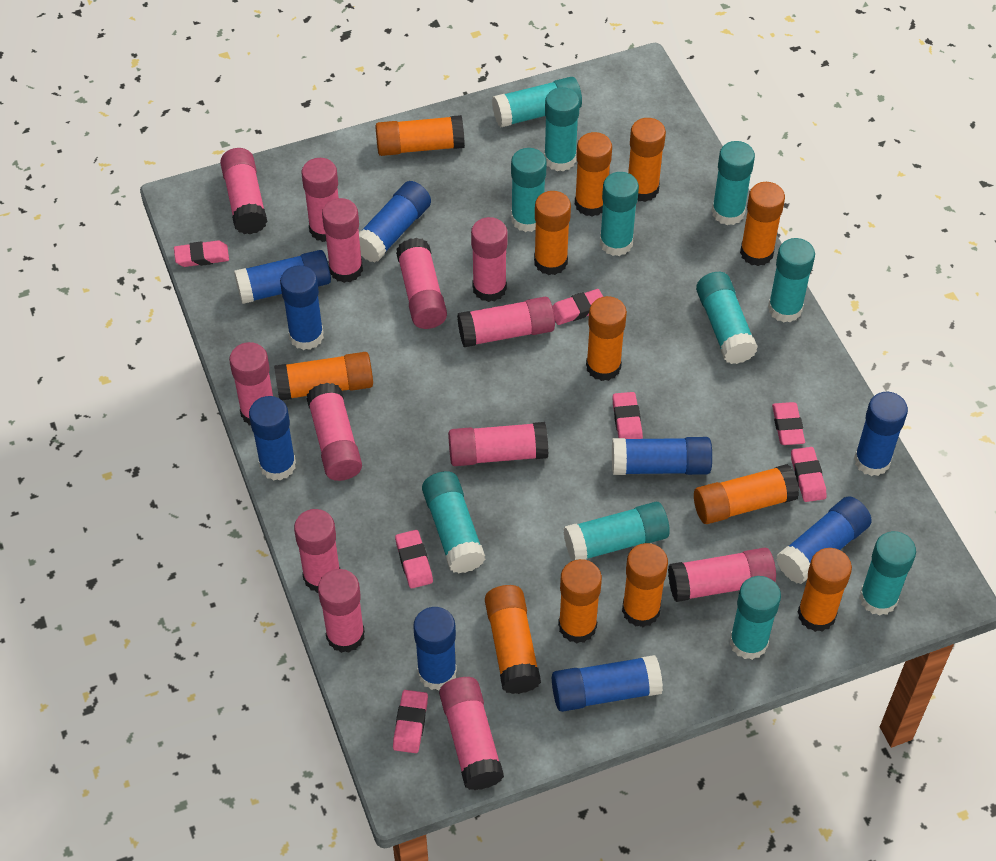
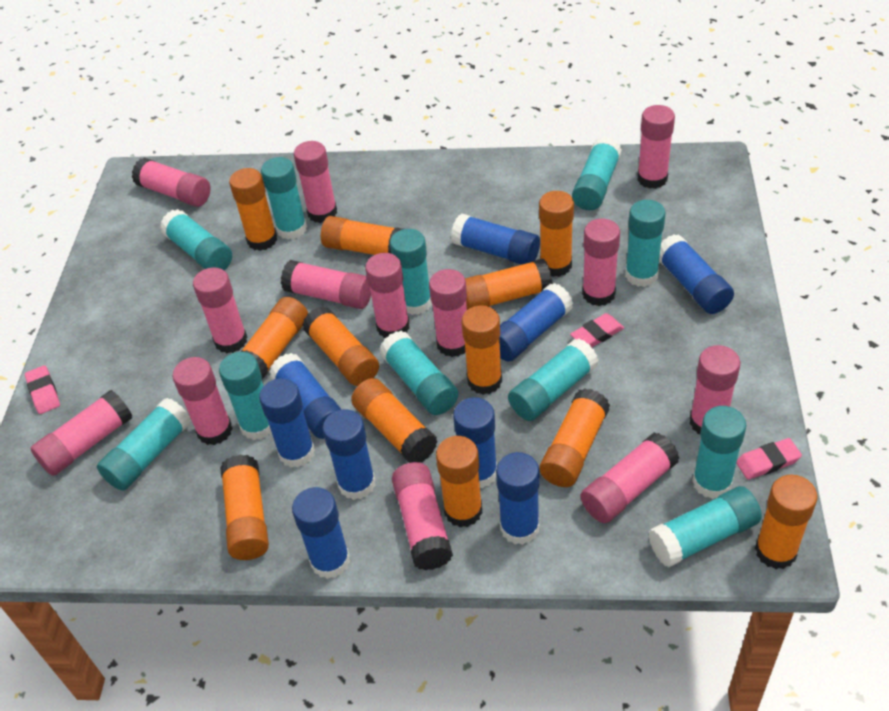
pink eraser: [174,241,229,267] [393,690,428,753] [395,530,433,588] [552,289,603,325] [612,392,643,439] [772,402,805,445] [791,447,827,502] = 7 -> [25,365,60,414] [570,313,624,348] [736,438,802,480] = 3

